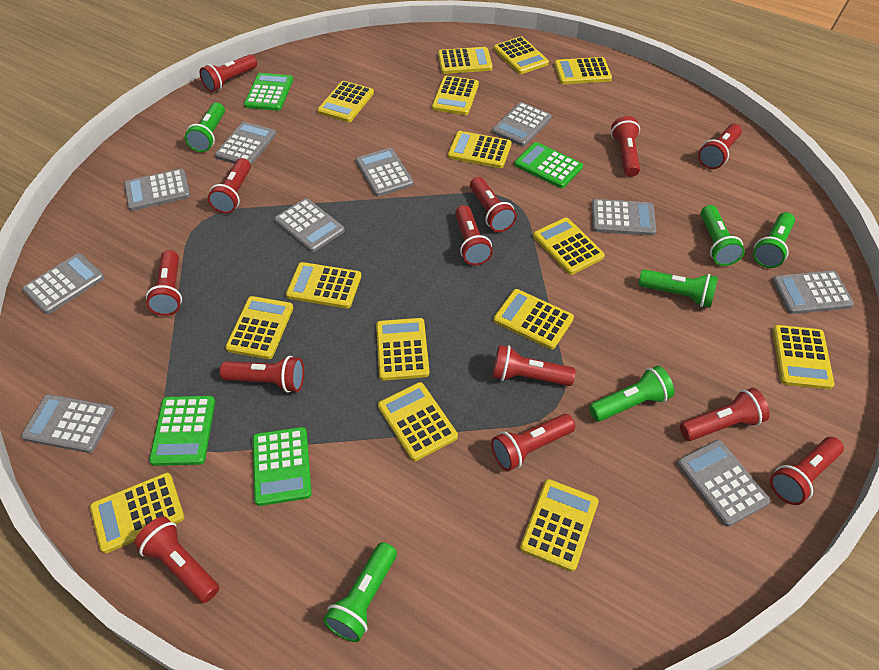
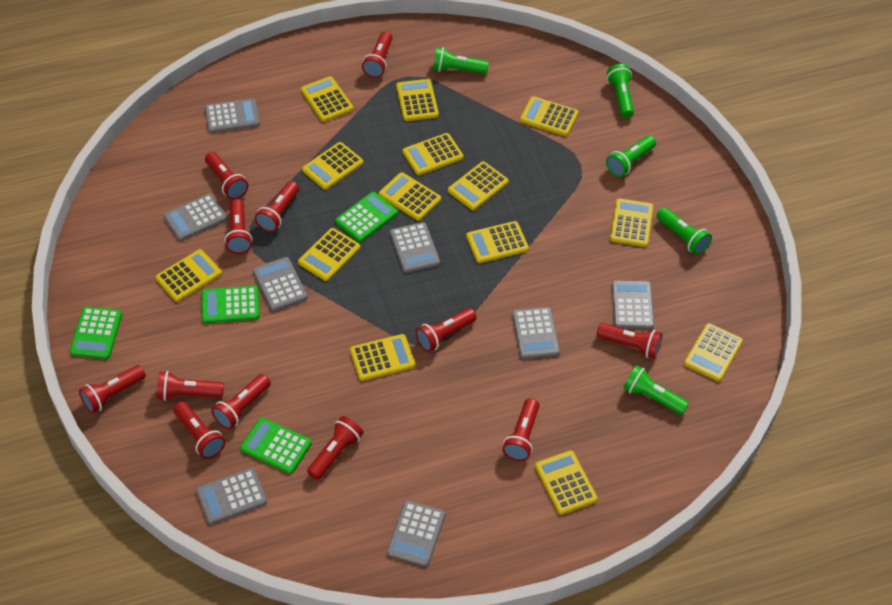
green flashlight: [185,102,225,152] [323,542,397,642] [589,366,674,421] [638,269,718,308] [701,205,745,266] [753,212,795,268] = 6 -> [433,47,489,74] [606,135,656,177] [607,64,634,118] [623,365,689,415] [656,207,712,255] = 5
grey calculator: [21,394,115,453] [22,253,104,314] [124,169,190,211] [215,122,276,165] [274,198,345,252] [356,148,414,197] [492,102,552,146] [592,199,656,236] [677,440,770,527] [772,270,854,314] = 10 -> [163,194,227,241] [196,468,267,525] [205,98,260,133] [253,257,308,311] [387,500,446,567] [390,222,440,273] [512,307,560,359] [612,280,654,329] = 8
red flashlight: [134,516,219,603] [146,250,182,316] [199,54,257,92] [208,158,251,214] [220,356,304,393] [455,205,493,265] [470,177,517,232] [491,414,575,471] [492,345,576,386] [611,116,640,177] [680,388,770,441] [698,124,742,169] [770,437,844,505] = 13 -> [79,365,146,414] [157,371,224,401] [173,402,225,459] [205,152,248,200] [211,374,271,429] [225,199,252,254] [255,181,299,232] [307,416,363,480] [362,31,393,78] [415,308,477,352] [502,398,539,461] [597,323,662,359] = 12
yellow calculator: [90,473,184,553] [225,296,293,359] [286,262,361,308] [317,81,374,122] [376,318,429,381] [378,382,458,461] [432,76,479,115] [438,47,492,74] [448,131,511,168] [493,289,574,350] [494,36,549,74] [520,479,599,572] [533,218,605,275] [554,57,612,84] [772,325,835,389] = 15 -> [156,249,222,302] [298,228,360,281] [301,76,353,122] [302,142,364,190] [350,334,415,381] [379,172,441,221] [396,79,439,121] [403,133,464,175] [448,162,509,210] [466,221,529,263] [520,96,579,136] [535,450,598,515] [610,198,653,247] [684,323,743,382] = 14

